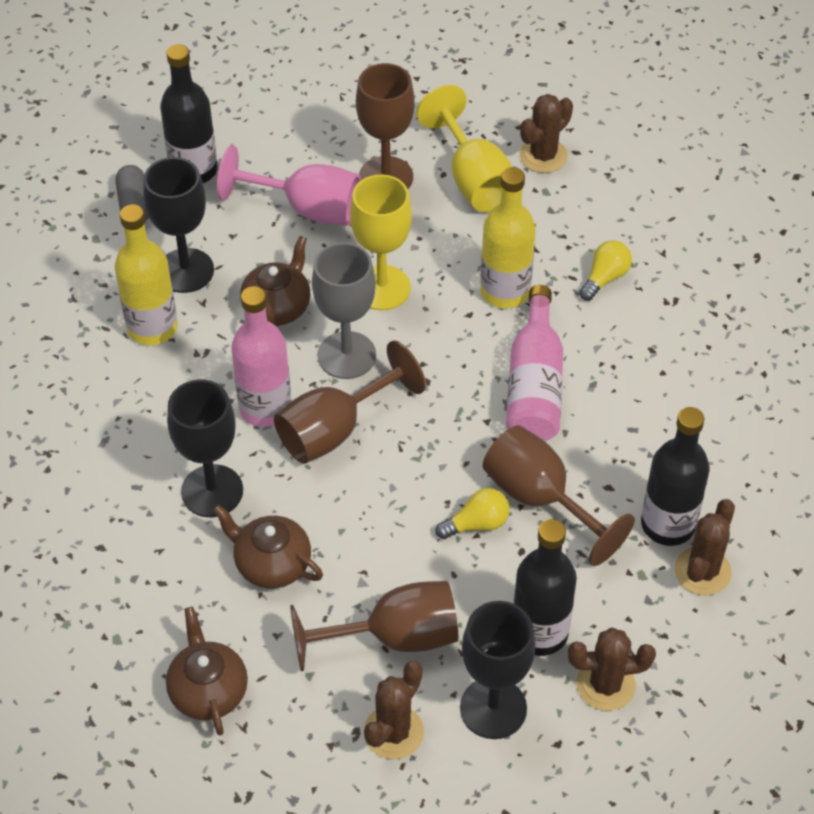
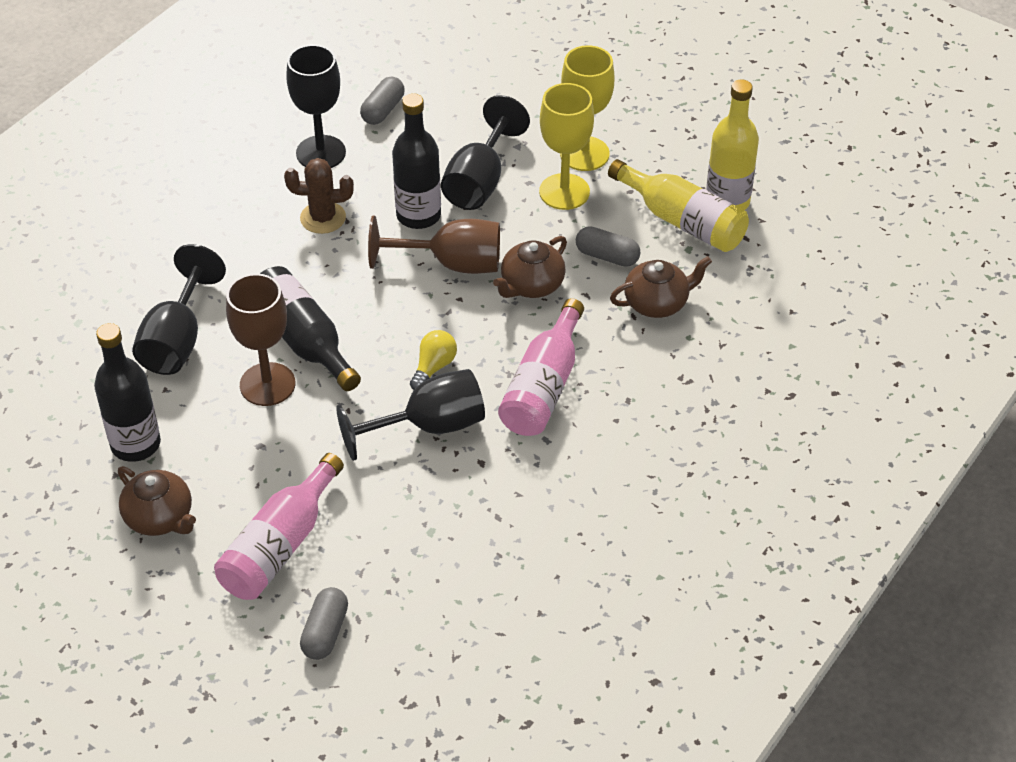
black goblet: [143,157,214,293] [167,380,243,517] [460,601,536,739] = 3 -> [132,244,226,375] [286,45,346,168] [336,369,485,461] [441,95,530,210] = 4
brown cactus: [364,661,424,759] [520,94,573,173] [568,628,656,711] [675,499,735,596] = 4 -> [284,158,354,234] = 1
brown goblet: [274,340,426,464] [290,581,458,671] [356,63,414,189] [483,425,635,566] = 4 -> [226,274,295,406] [368,216,500,274] = 2
grey capsule: [116,165,149,221] = 1 -> [300,587,348,660] [360,76,405,125] [576,226,640,267] = 3
grey goblet: [312,242,376,379] = 1 -> none = 0
pink goblet: [217,145,361,226] = 1 -> none = 0
yellow light bulb: [435,488,510,539] [579,240,632,301] = 2 -> [410,330,457,390] = 1

